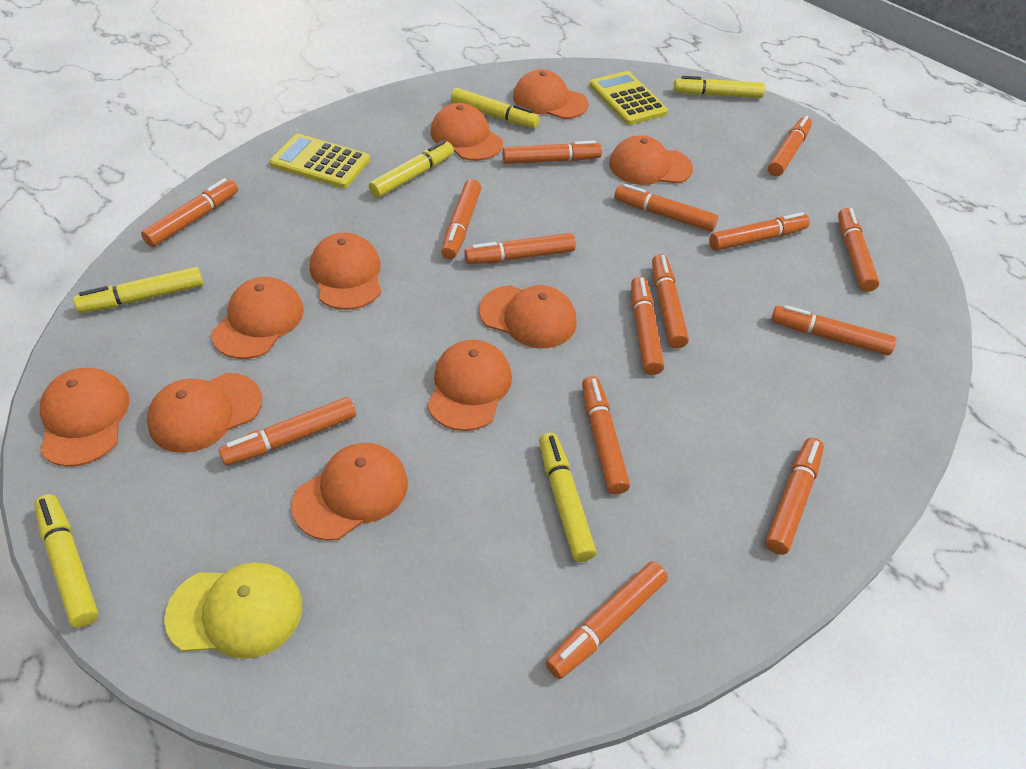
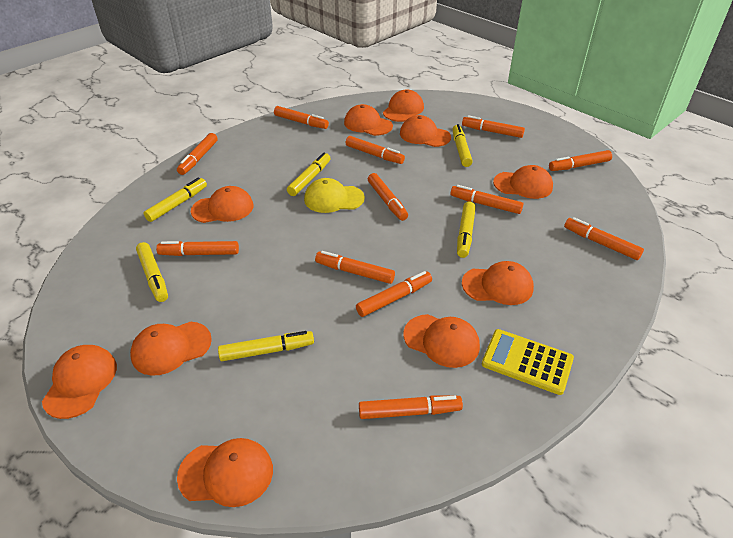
orange marker: [141,178,238,247] [219,397,356,466] [441,179,481,259] [464,233,576,264] [502,141,602,164] [546,562,668,679] [582,376,630,494] [614,184,718,232] [631,277,664,375] [652,254,689,348] [709,212,810,251] [765,438,824,555] [768,116,812,176] [771,305,896,355] [838,208,880,292] = 15 -> [156,241,239,256] [177,133,218,175] [274,106,329,129] [315,251,395,284] [346,136,405,164] [356,271,432,317] [359,395,463,419] [368,173,408,221] [450,185,523,214] [462,115,525,138] [549,150,612,171] [564,217,644,260] = 12
yellow calculator: [270,134,370,188] [589,71,668,125] = 2 -> [482,329,574,395] = 1

